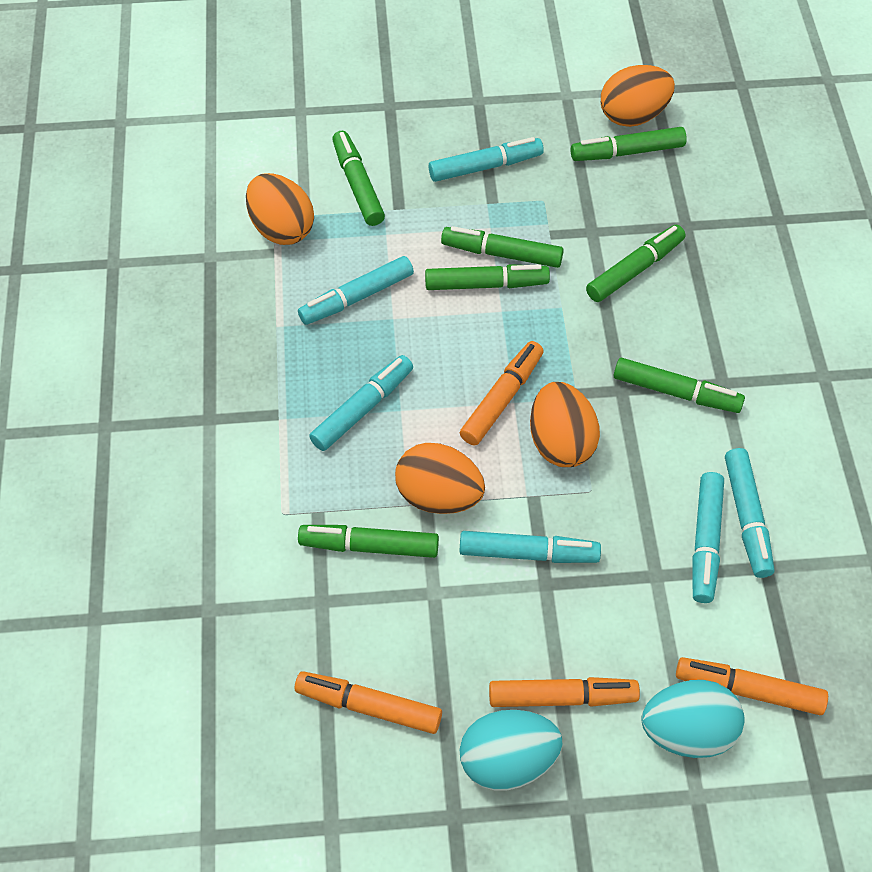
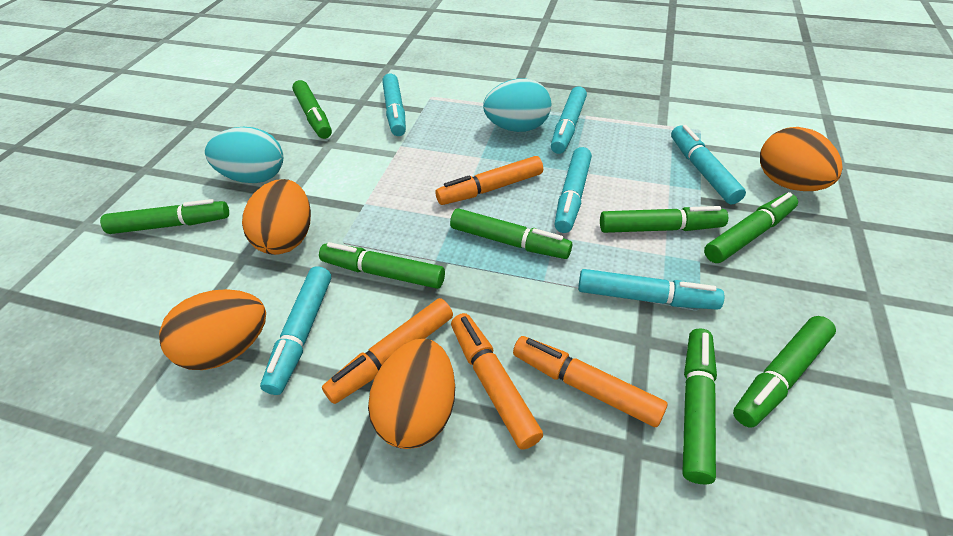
green marker: [298,525,439,558] [332,131,385,226] [425,264,550,290] [441,226,564,268] [570,127,687,161] [586,225,686,302] [614,358,745,413] = 7 -> [100,199,229,234] [292,80,332,139] [319,242,445,289] [450,208,572,259] [600,206,728,233] [682,328,717,484] [704,192,798,263] [733,316,836,428] = 8

